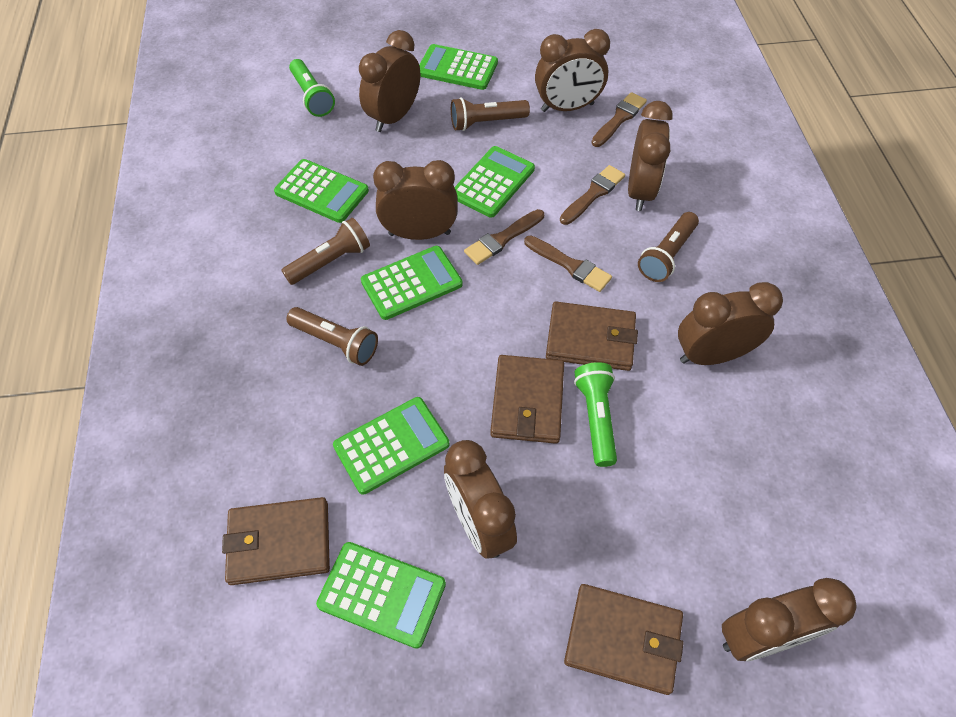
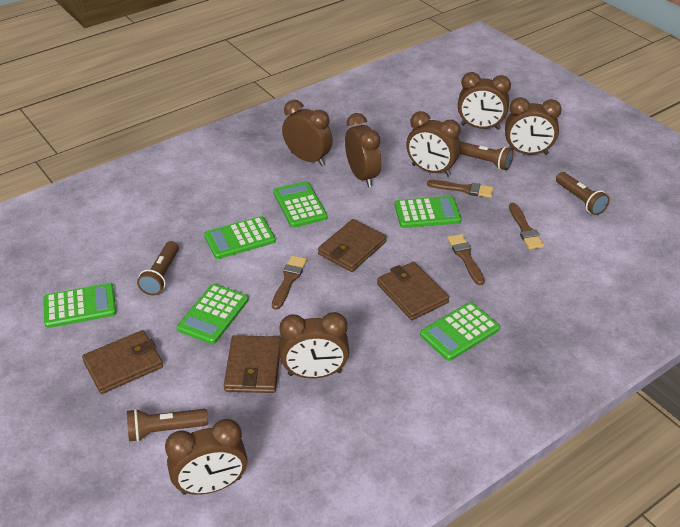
green flashlight: [289,59,335,117] [574,362,617,467] = 2 -> none = 0

